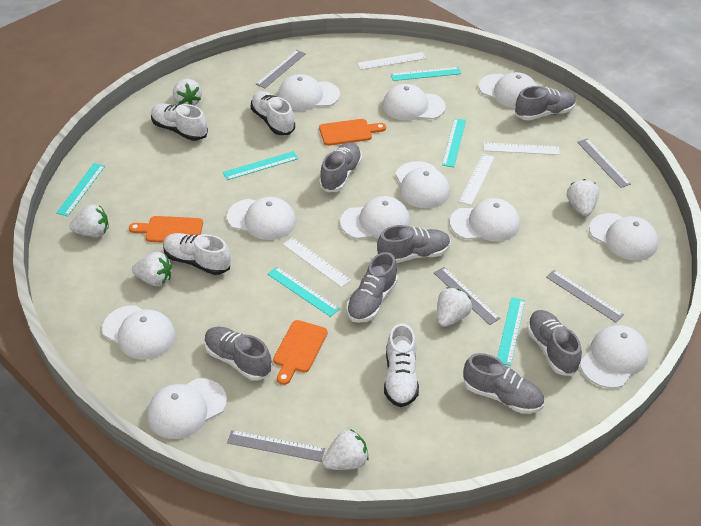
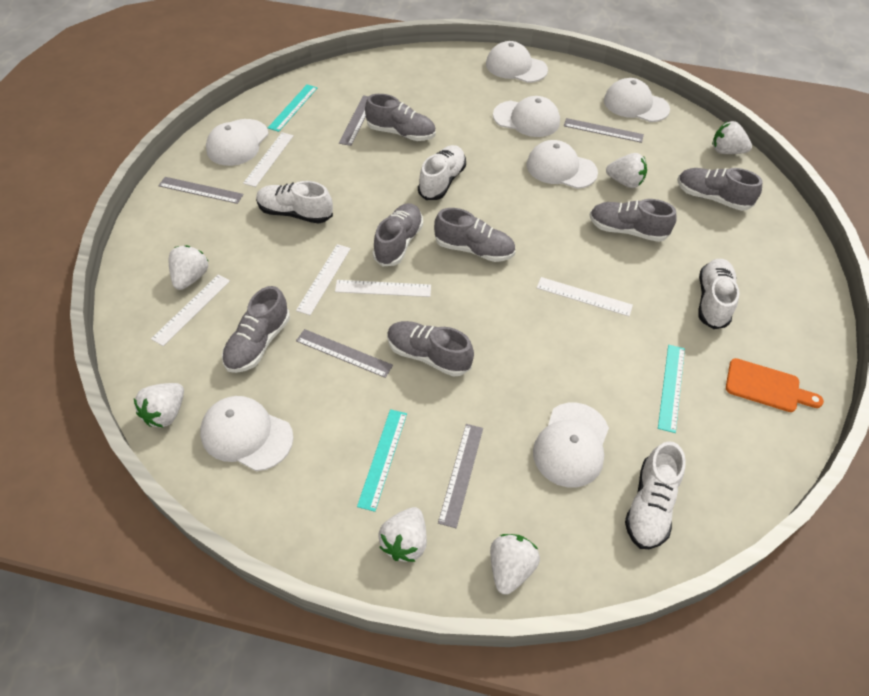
orange cutting board: [129,216,203,243] [273,320,328,385] [319,119,386,146] = 3 -> [726,358,824,412] = 1
turquoise ruler: [56,163,105,216] [223,151,299,180] [267,267,340,317] [391,67,461,81] [442,118,466,167] [497,297,525,366] = 6 -> [268,84,318,132] [357,409,407,512] [658,345,685,433] = 3
white cap: [102,306,175,360] [147,378,227,439] [227,197,296,240] [278,74,340,111] [340,196,410,239] [383,84,446,121] [395,161,450,209] [450,198,520,242] [479,72,537,108] [580,325,649,388] [589,213,658,261] = 11 -> [200,396,294,471] [206,119,269,166] [486,41,548,83] [493,96,560,137] [526,140,598,189] [533,403,609,488] [604,78,670,122] = 7
white ruler: [283,238,351,287] [357,52,426,70] [459,154,495,205] [484,143,560,155] = 4 -> [151,274,230,346] [243,132,294,187] [296,244,351,315] [335,280,431,297] [537,277,633,316] = 5

